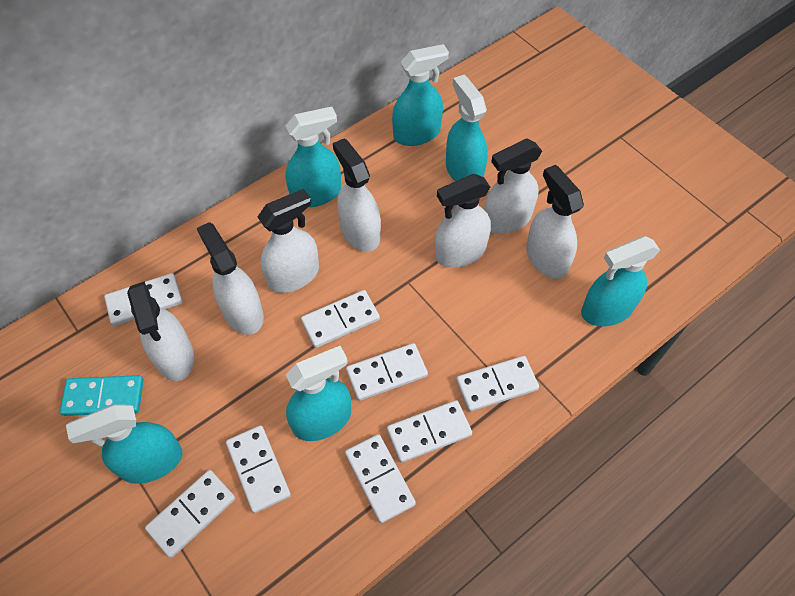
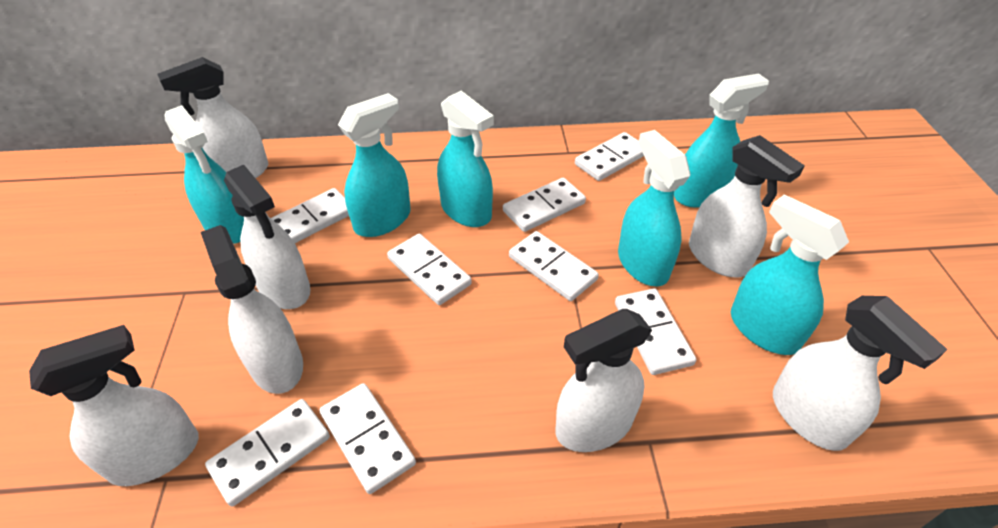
turquoise domino: [60,375,144,416] = 1 -> none = 0

